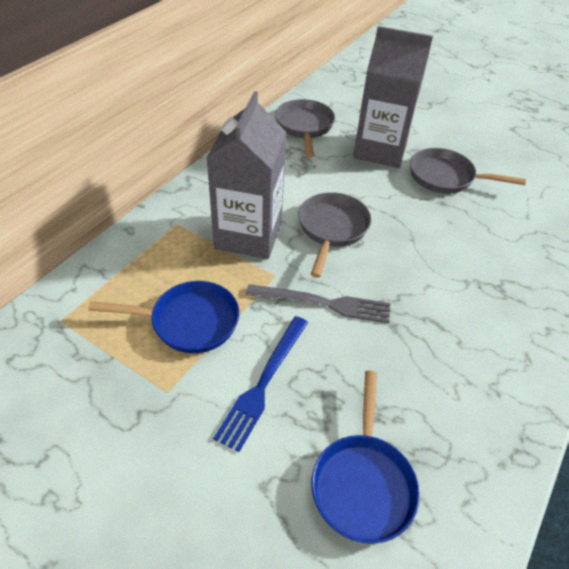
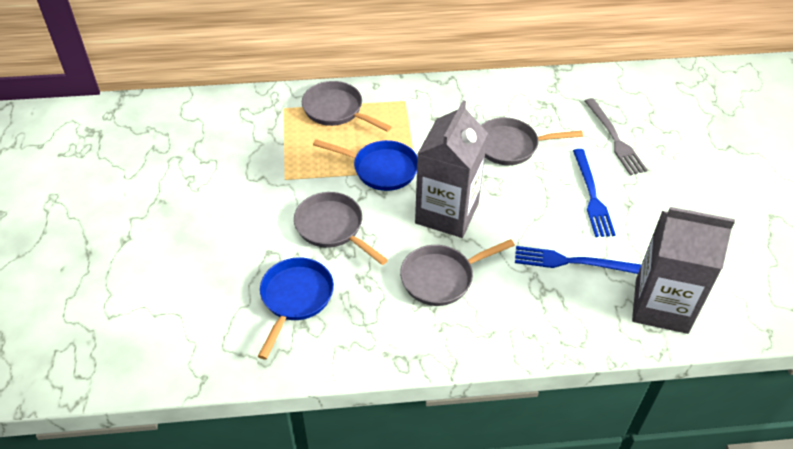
blue fork: [213,316,308,452] = 1 -> [515,246,641,274] [573,149,616,237] = 2
grey pan: [275,99,335,158] [299,192,371,278] [410,148,526,194] = 3 -> [294,192,388,265] [302,81,391,132] [400,239,515,306] [481,117,583,165] = 4

